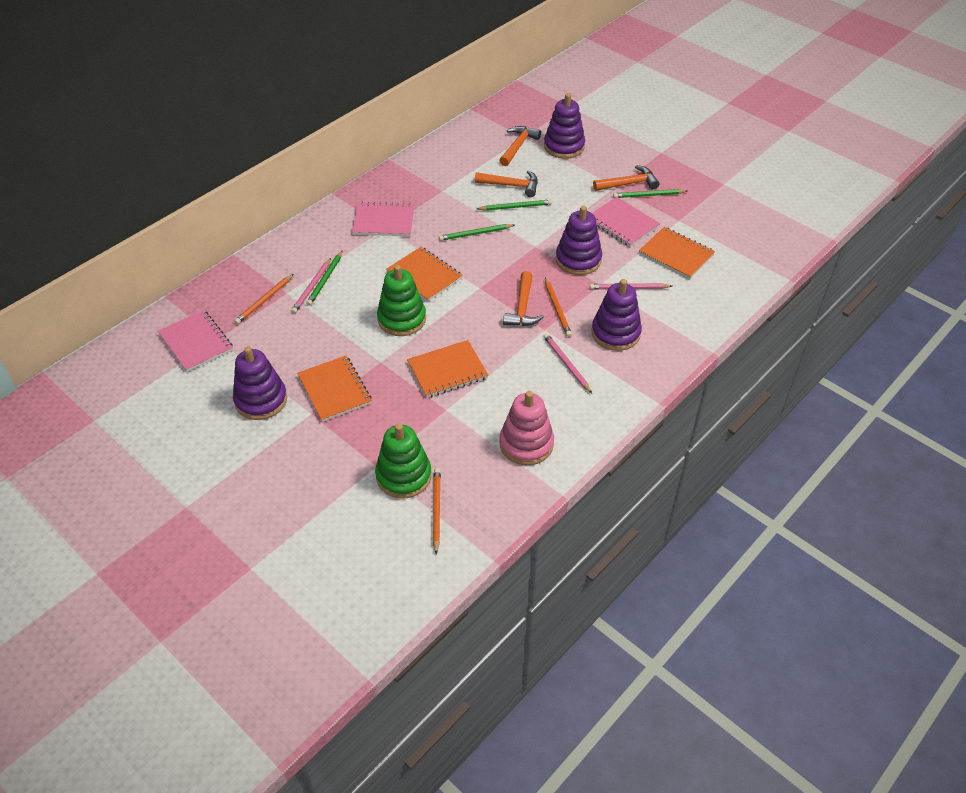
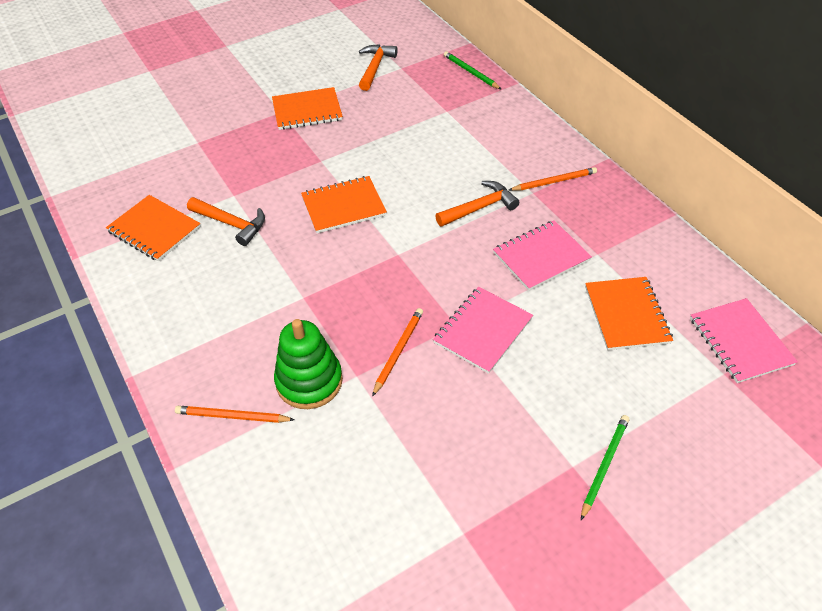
green pencil: [306,250,343,306] [439,224,515,241] [477,199,552,211] [613,189,687,198] = 4 -> [444,51,501,89] [581,415,629,520] = 2
green stacking toy: [375,423,432,498] [377,265,426,336] = 2 -> [274,319,343,409] = 1
orange hammer: [475,170,538,197] [499,126,541,166] [503,271,544,326] [593,165,659,191] = 4 -> [187,197,265,246] [359,44,397,91] [435,181,519,227] = 3
pink pencil: [291,258,331,314] [544,333,592,393] [590,283,672,289] = 3 -> none = 0
pink stacking toy: [500,391,554,465] = 1 -> none = 0
purple stacking toy: [233,346,287,420] [544,93,585,159] [556,206,602,275] [591,279,642,351] = 4 -> none = 0

